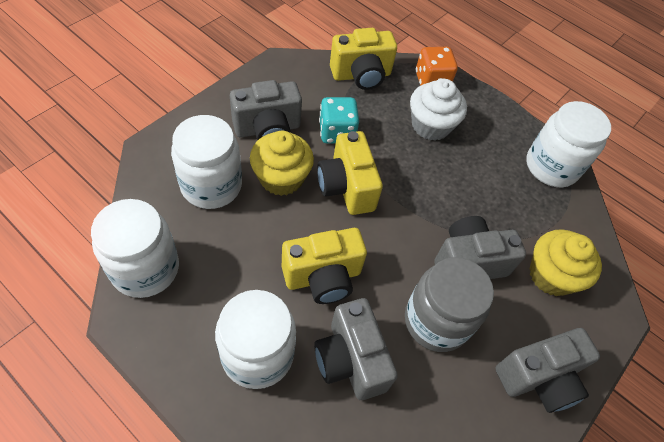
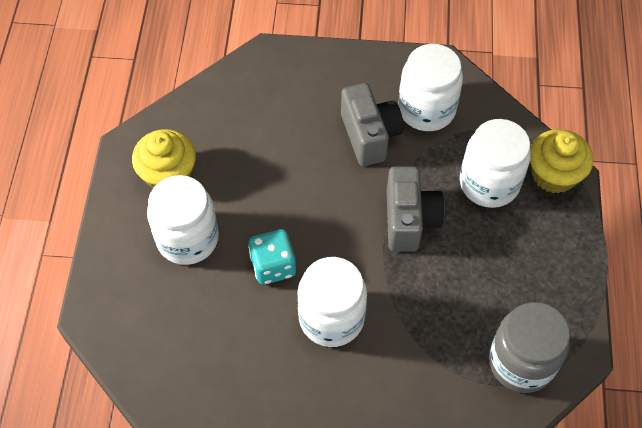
grey camera: [230,80,302,141] [314,298,398,400] [434,216,526,279] [495,328,600,413] = 4 -> [341,83,403,166] [387,166,445,252] = 2
orange dice: [416,47,458,86] = 1 -> none = 0
white cupcake: [410,79,467,141] = 1 -> none = 0
yellow camera: [282,228,367,304] [317,131,383,215] [330,28,397,90] = 3 -> none = 0

